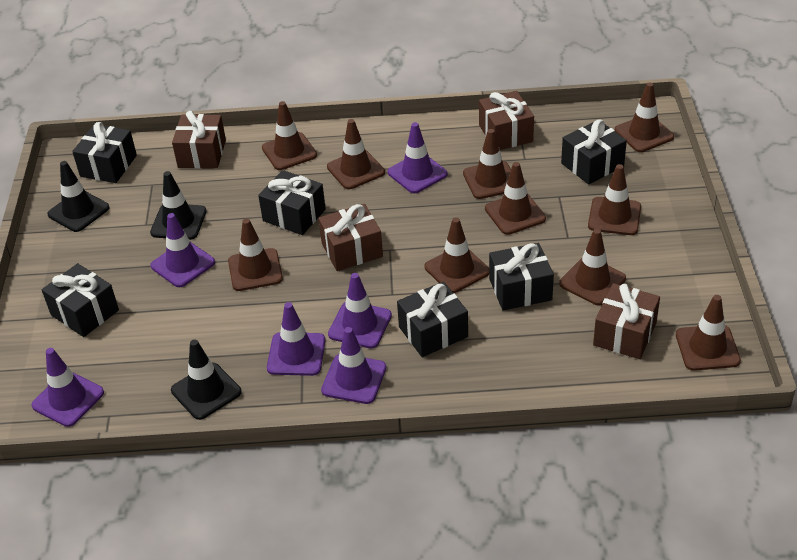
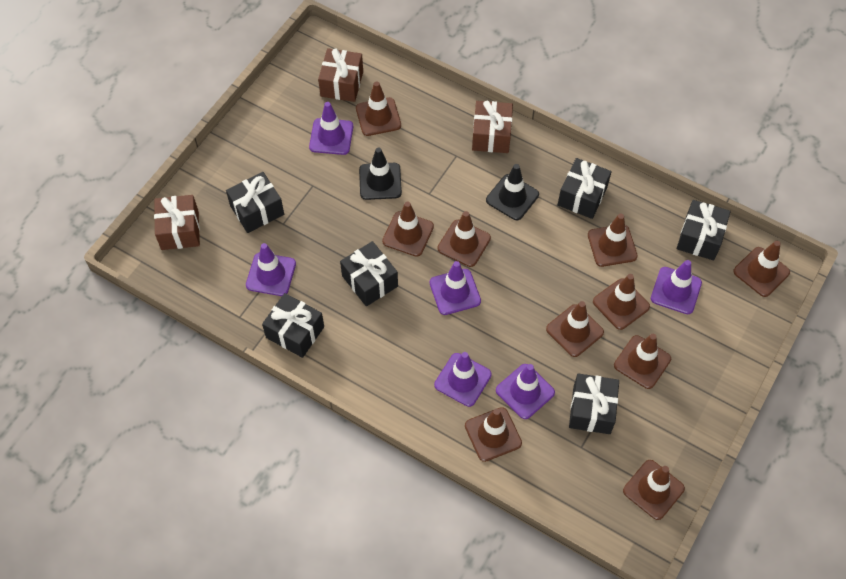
black traffic cone: [47,161,110,232] [150,171,207,240] [171,339,242,420] = 3 -> [359,148,402,200] [486,164,539,220] = 2
brown gift: [172,111,226,168] [318,204,383,271] [479,91,534,150] [593,283,660,359] = 4 -> [154,195,200,250] [318,48,363,102] [472,101,513,153] = 3

